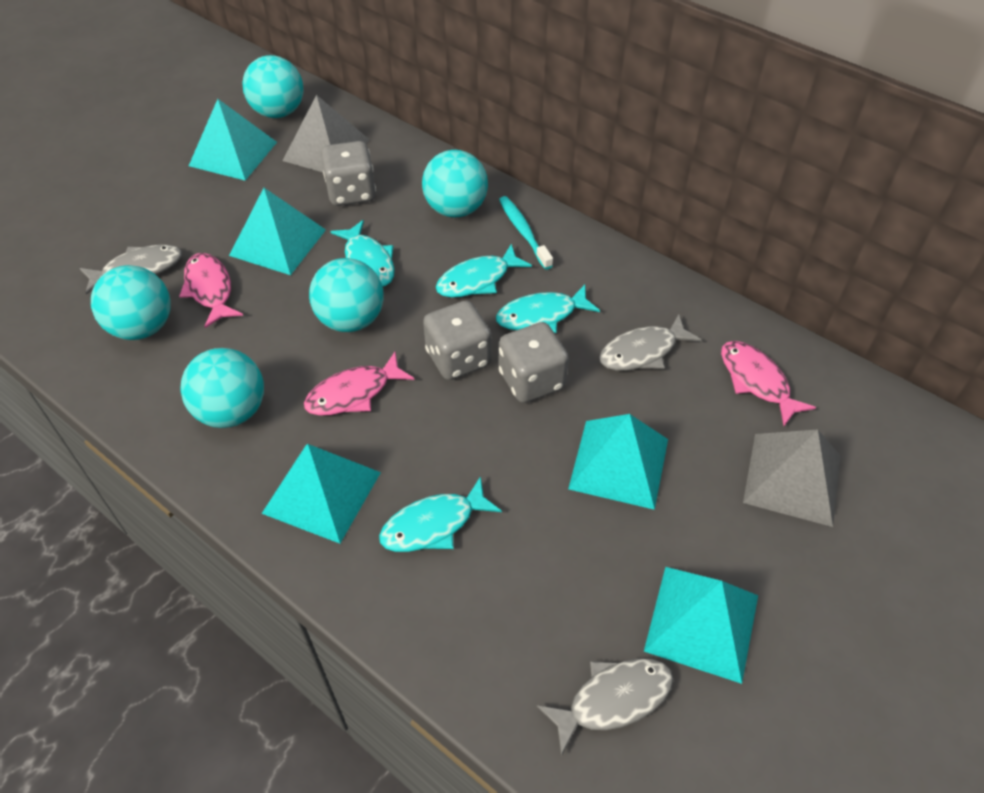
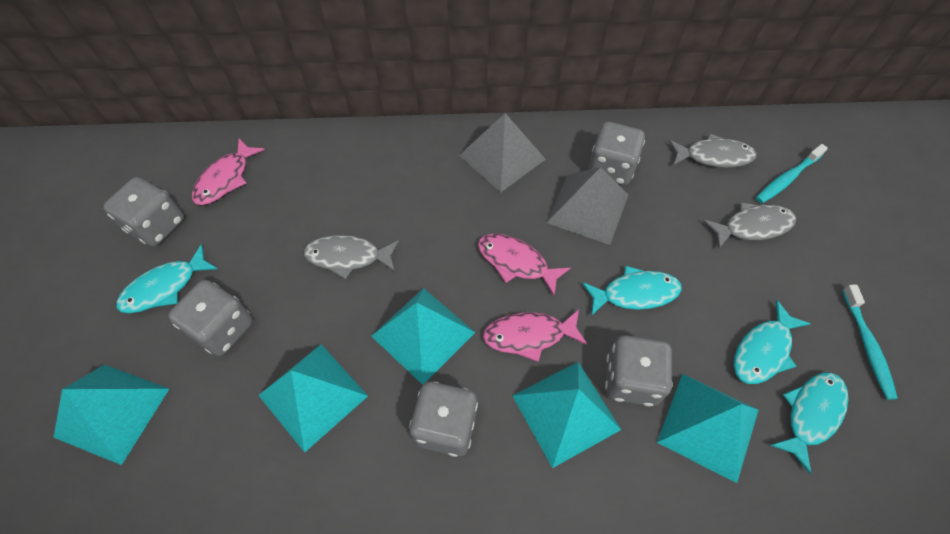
grey dice: [321,141,376,206] [423,300,491,380] [499,322,569,403] = 3 -> [103,177,184,246] [168,280,253,356] [409,382,478,457] [588,122,645,185] [605,335,673,406] = 5
turquoise ball: [91,265,171,340] [180,348,264,428] [242,55,303,118] [309,258,384,332] [422,150,488,217] = 5 -> none = 0
turquoise toothbrush: [499,196,553,270] = 1 -> [756,144,828,204] [842,284,898,400] = 2

